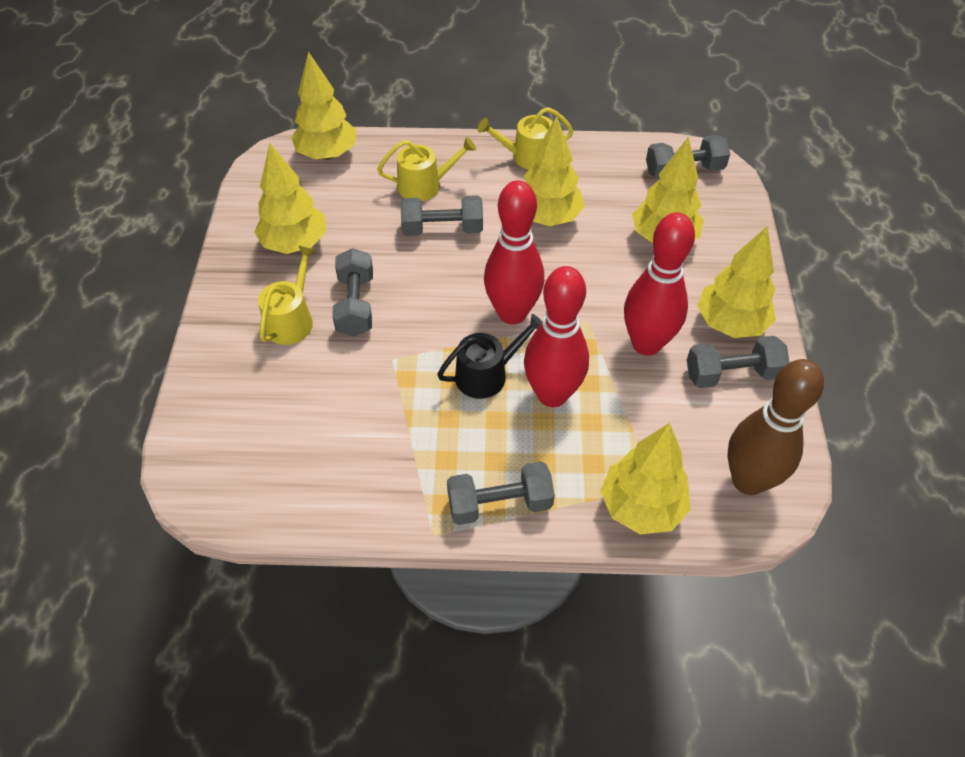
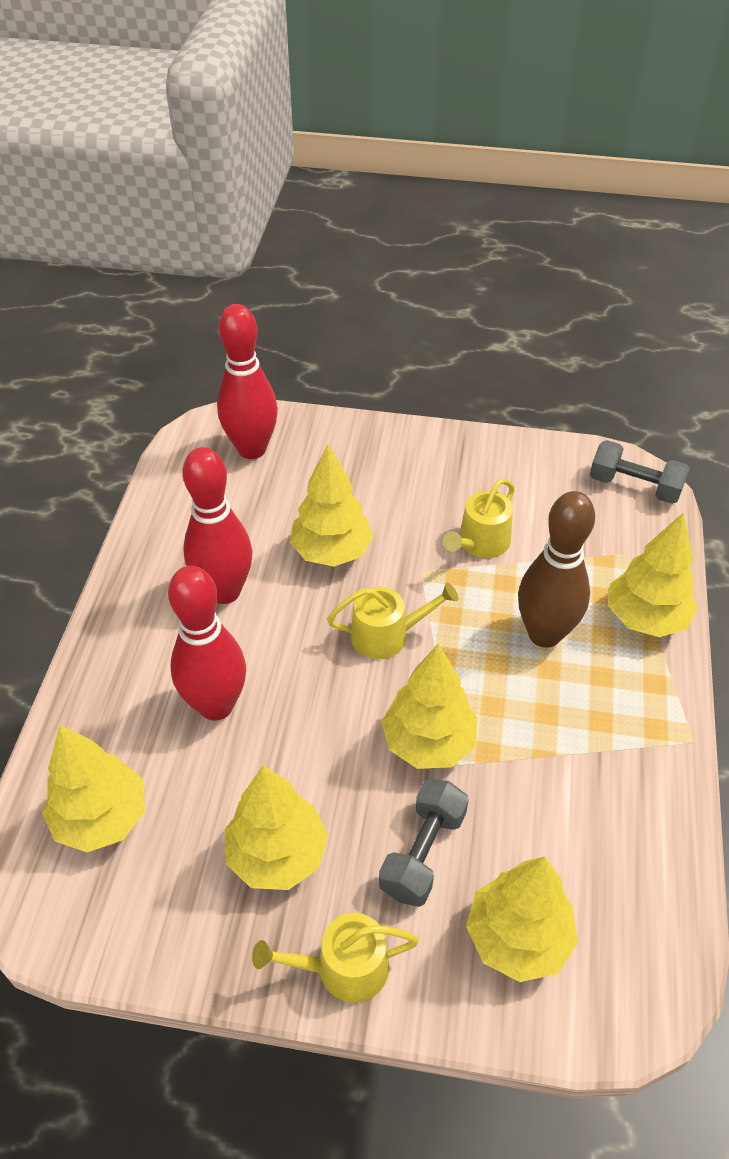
black watering can: [437,314,542,399] = 1 -> none = 0
grey dumbbell: [332,248,373,337] [401,195,483,236] [447,461,555,525] [646,135,730,179] [687,336,790,388] = 5 -> [379,779,469,907] [590,440,690,504] = 2

